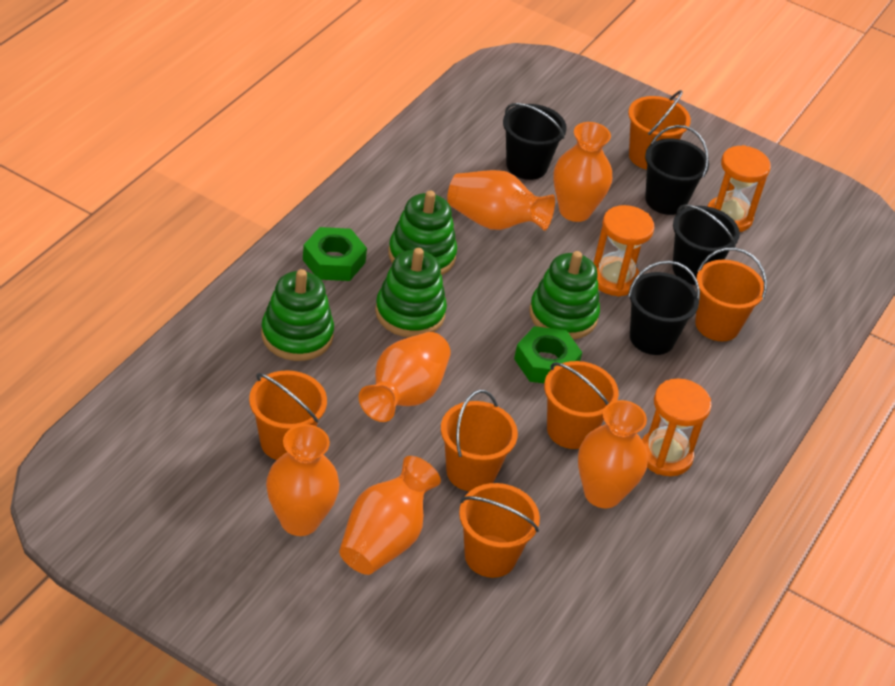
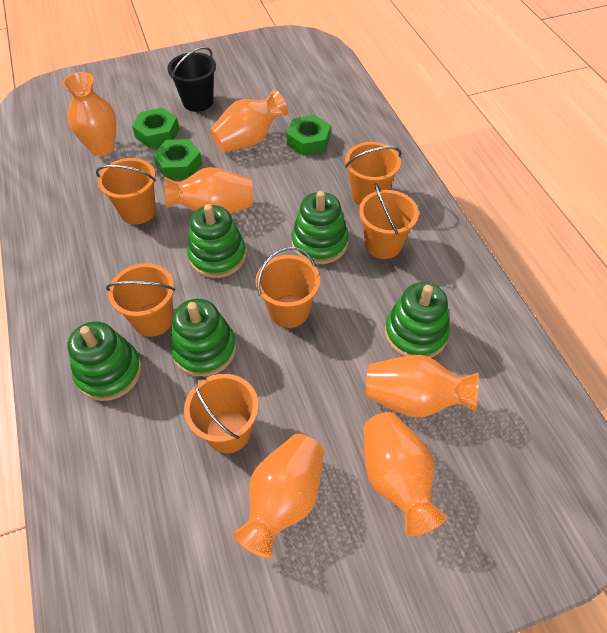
black bucket: [503,103,567,180] [628,261,700,355] [645,125,709,215] [672,204,740,285] = 4 -> [167,47,216,112] = 1
green nut: [303,227,367,281] [514,326,582,383] = 2 -> [132,108,180,148] [153,139,202,179] [287,115,331,156] = 3
green stacking toy: [261,269,334,361] [375,248,447,337] [388,191,457,275] [529,251,600,339] = 4 -> [67,321,142,401] [170,298,236,377] [187,204,246,278] [291,191,349,264] [385,282,450,358] = 5
orange hourglass: [593,205,654,297] [642,378,712,476] [707,145,771,232] = 3 -> none = 0

